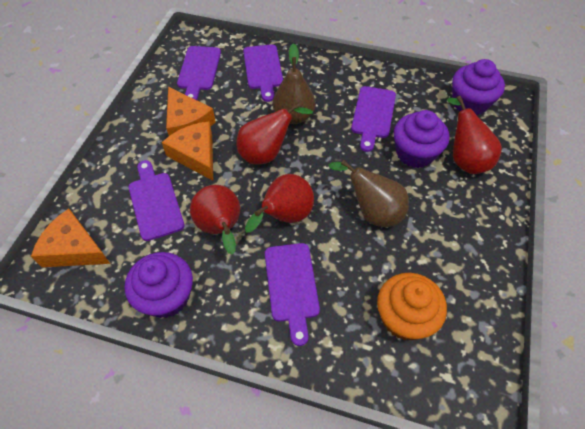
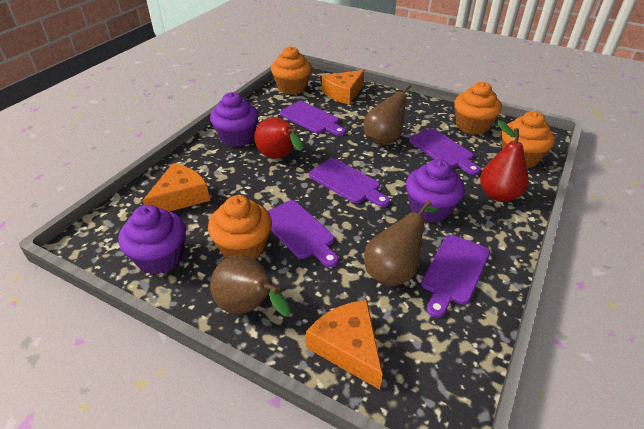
brown pear: [273,43,315,124] [329,160,409,227] = 2 -> [210,255,291,317] [364,84,417,145] [364,201,439,287] = 3
orange cupcake: [377,273,447,340] = 1 -> [208,195,272,260] [271,46,312,95] [454,82,502,135] [502,111,555,168] = 4
red pear: [190,185,240,255] [236,102,313,165] [245,174,314,233] [447,96,502,174] = 4 -> [254,117,303,159] [480,120,529,202] = 2

